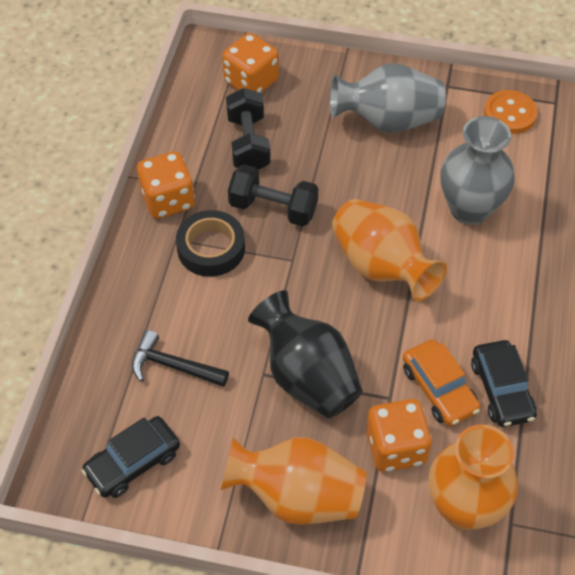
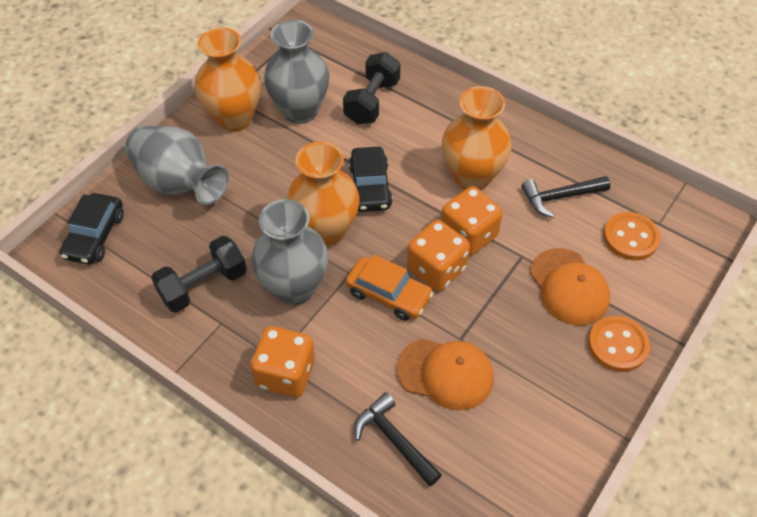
black hammer: [132,330,229,387] = 1 -> [354,392,442,486] [522,176,610,218] = 2
black tape: [176,210,245,277] = 1 -> none = 0
black vase: [248,290,363,418] = 1 -> none = 0
grey vase: [330,63,446,133] [440,116,515,225] = 2 -> [125,125,229,205] [251,199,328,305] [264,20,329,124] = 3
orange button: [484,90,538,134] = 1 -> [588,316,650,372] [603,212,661,260] = 2
orange cap: none = 0 -> [397,339,494,411] [530,248,610,326] = 2

